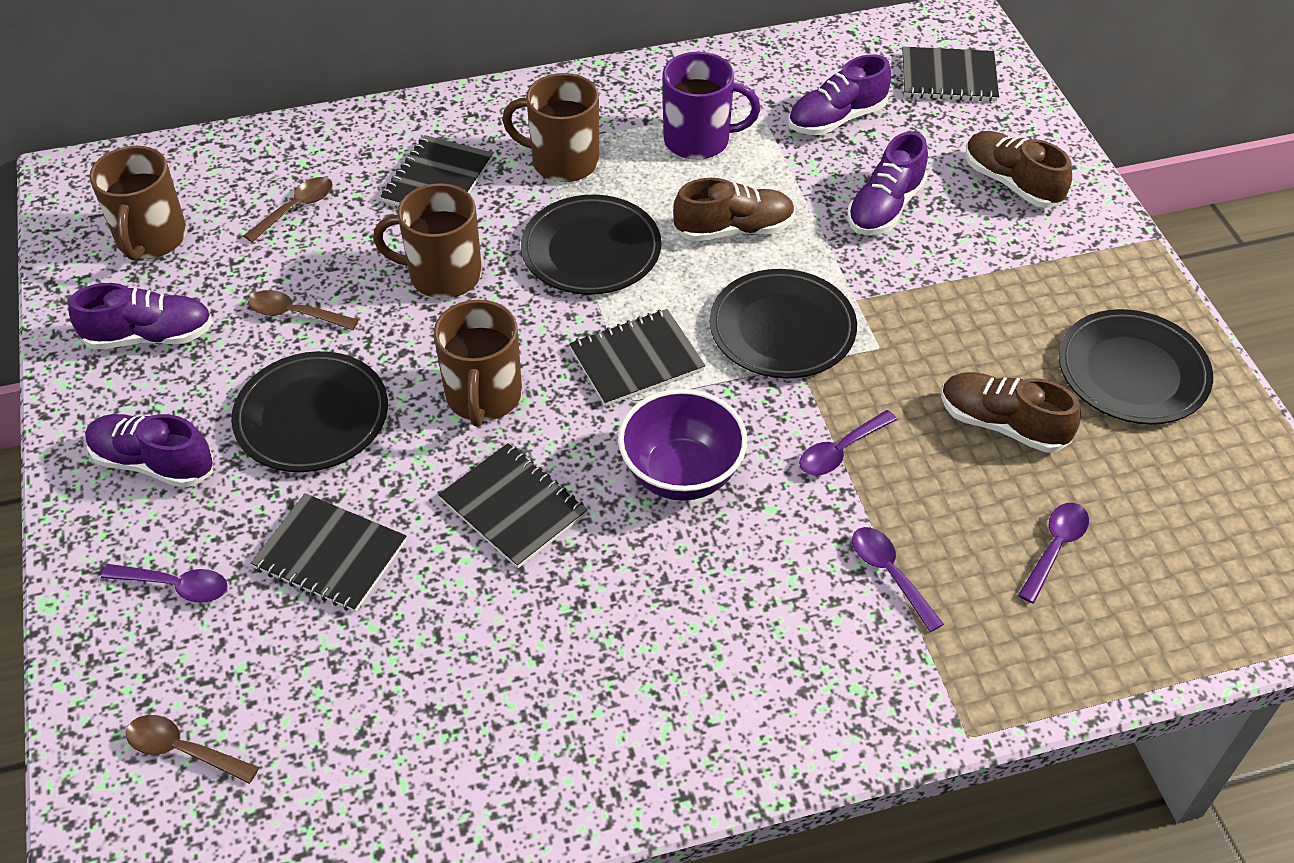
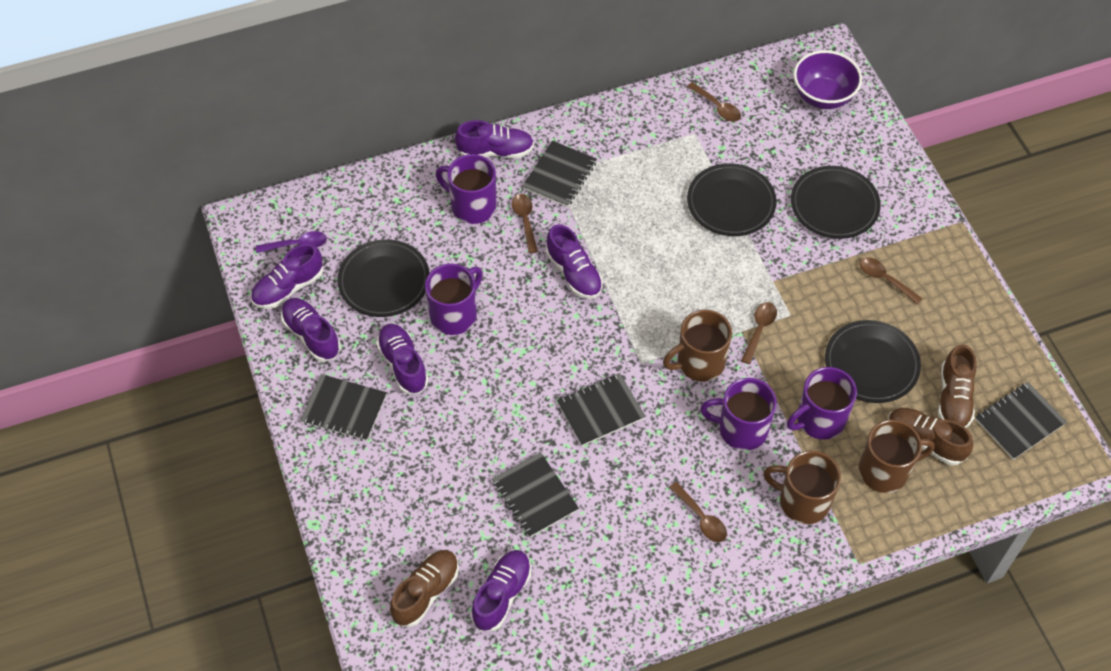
brown mug: [89,146,187,261] [373,183,482,299] [434,300,522,427] [502,73,599,182] = 4 -> [663,310,732,382] [763,451,841,524] [859,420,935,493] = 3
brown spoon: [126,715,259,784] [244,177,333,242] [248,290,358,330] = 3 -> [512,194,538,253] [669,482,727,542] [687,82,741,122] [741,302,777,364] [860,257,923,304] = 5
purple mug: [663,52,760,160] = 1 -> [425,264,483,335] [436,154,497,224] [700,378,777,451] [787,367,857,440] = 4
purple shoe: [69,283,213,349] [85,414,213,488] [788,54,891,135] [847,131,928,235] = 4 -> [251,244,323,309] [281,298,341,362] [376,324,428,394] [455,120,534,158] [471,550,531,631] [546,224,603,299] = 6
purple spoon: [101,564,228,603] [799,410,897,475] [852,527,944,632] [1018,503,1089,603] = 4 -> [256,231,327,253] = 1

